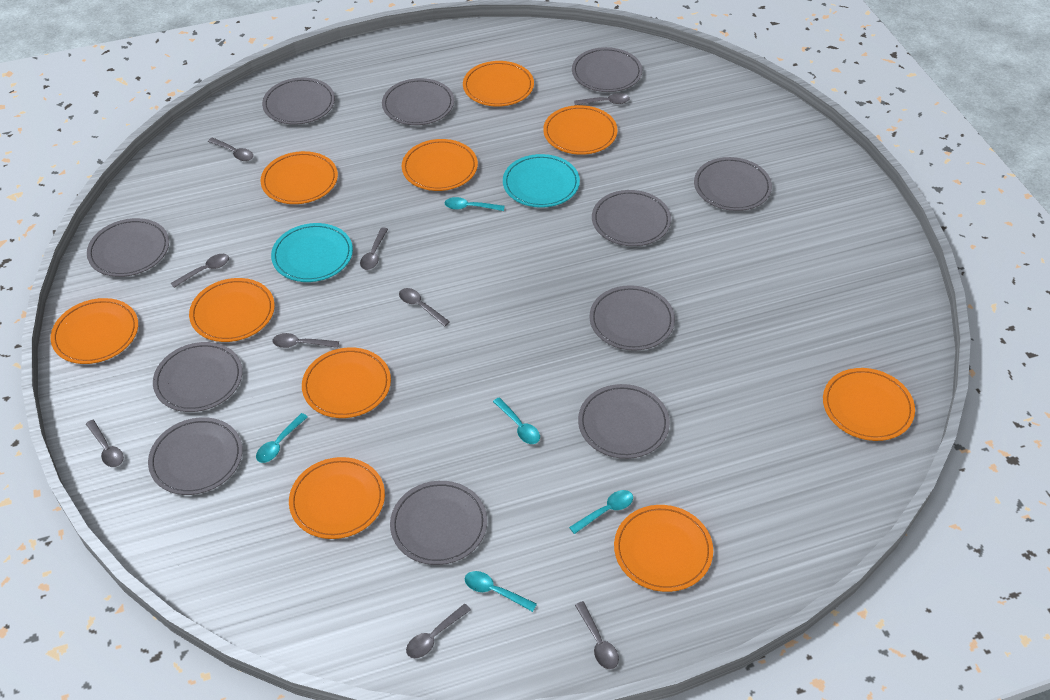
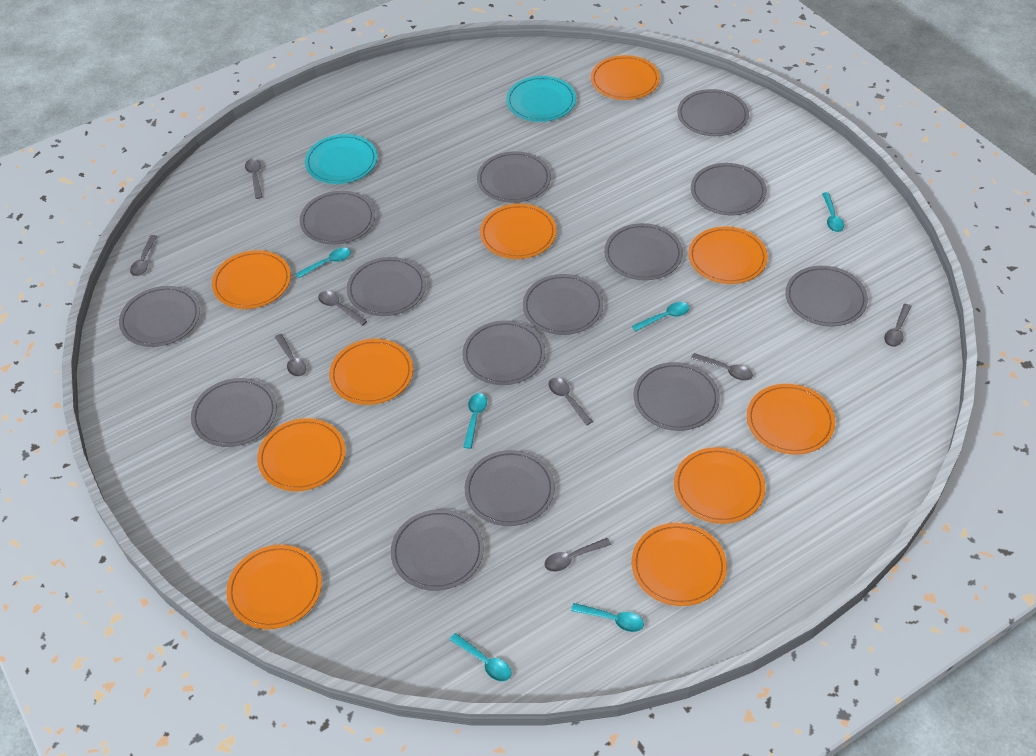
grey plate: [87,218,169,277] [148,417,243,495] [153,342,243,412] [262,78,335,125] [382,78,454,125] [390,481,487,565] [572,47,642,92] [578,384,670,459] [589,285,675,351] [592,190,671,246] [694,157,772,211] = 11 -> [119,286,200,347] [191,378,277,447] [300,191,375,245] [347,257,426,316] [391,509,484,591] [462,321,545,385] [465,450,555,526] [477,151,551,203] [523,274,604,335] [604,223,683,280] [633,362,720,431] [677,89,749,136] [691,163,767,215] [785,266,868,327] = 14
grey spoon: [86,420,124,467] [171,254,229,288] [208,138,253,161] [272,333,339,348] [360,227,388,270] [399,288,450,327] [406,604,471,658] [574,93,630,105] [575,601,619,669] = 9 -> [130,235,157,276] [245,159,262,199] [275,334,306,377] [318,291,367,326] [544,538,611,572] [549,378,593,425] [691,353,753,381] [884,304,912,347] = 8
turquoise spoon: [256,413,308,463] [444,197,505,211] [465,571,537,612] [493,397,540,444] [569,490,633,534] = 5 -> [296,248,351,278] [450,633,512,681] [463,393,487,449] [571,603,644,632] [632,302,689,331] [822,192,844,232] = 6

